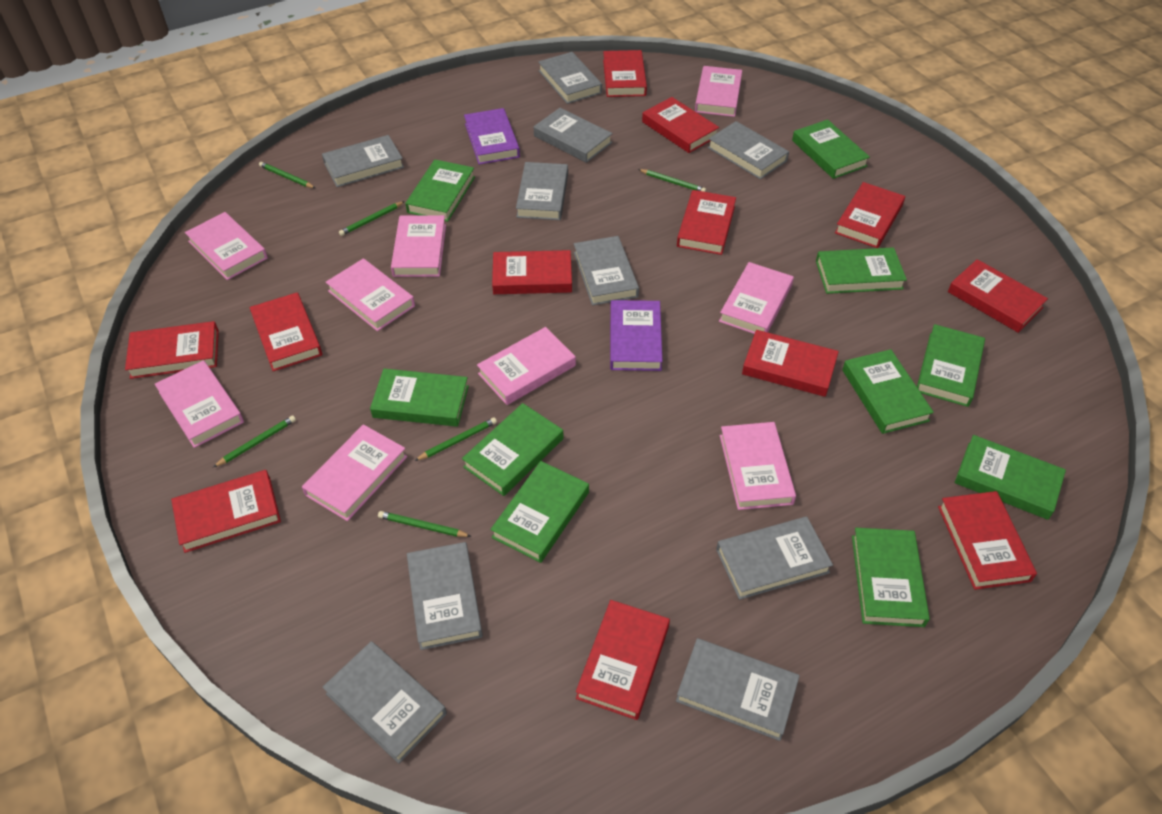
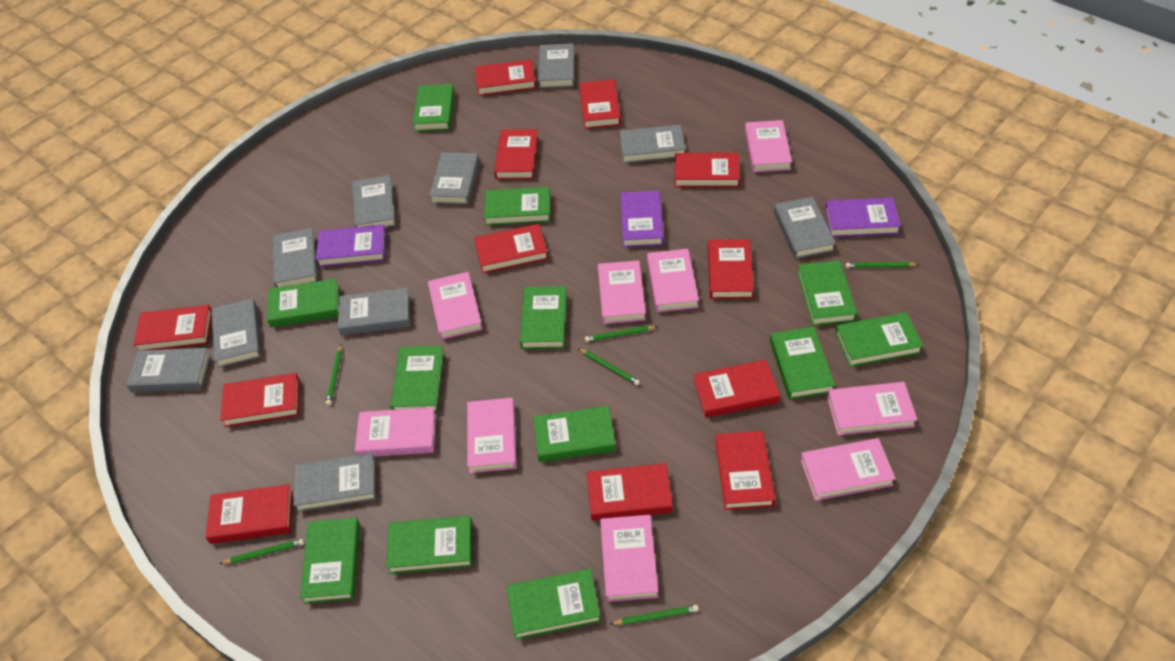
green book: [370,368,469,427] [405,159,475,222] [462,403,564,496] [490,461,589,563] [792,119,870,179] [816,247,907,294] [842,349,934,434] [852,528,930,627] [917,324,985,407] [955,435,1066,520] = 10 -> [267,279,339,328] [300,518,360,604] [386,516,472,574] [390,346,445,412] [413,84,455,132] [484,187,550,226] [507,569,601,640] [520,286,567,349] [533,406,616,462] [770,327,835,400] [797,260,858,326] [835,312,923,367] = 12
purple book: [464,108,520,165] [610,300,663,371] = 2 -> [316,224,386,267] [620,191,664,247] [825,197,901,237] = 3

